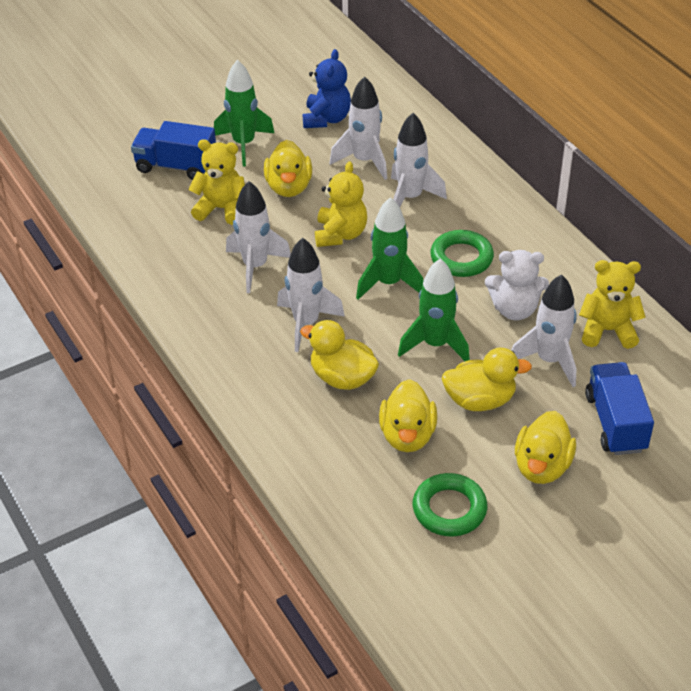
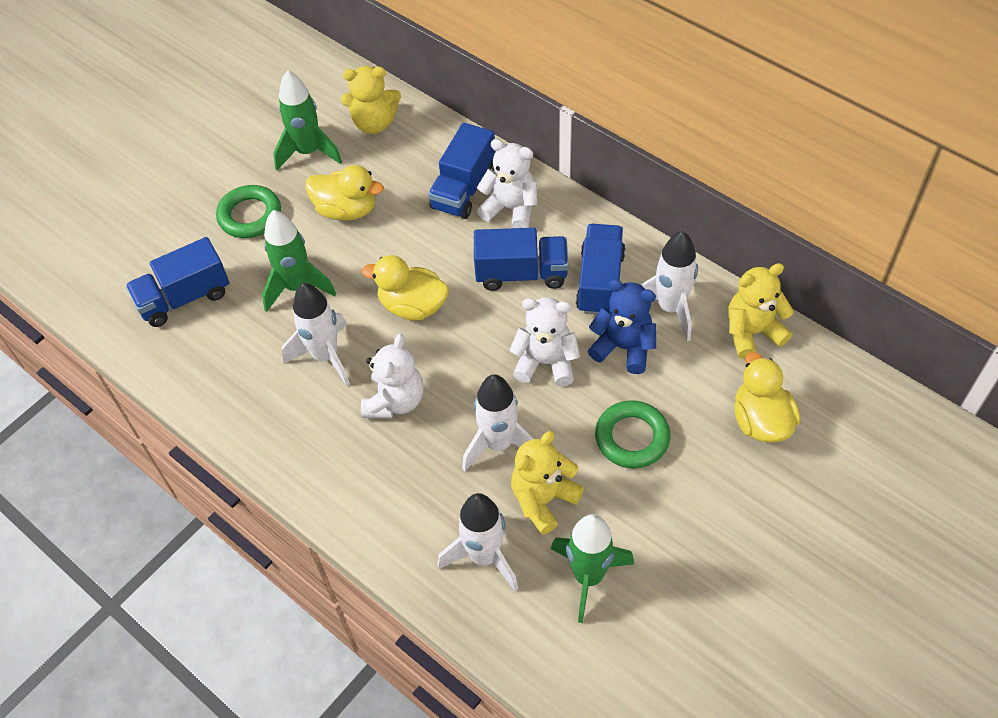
blue truck: [131,121,216,180] [585,362,654,455] = 2 -> [126,237,229,327] [428,123,496,219] [474,228,568,291] [576,224,626,315] = 4
white rocket: [226,181,291,293] [277,238,345,352] [330,76,387,180] [391,113,447,207] [512,274,577,387] = 5 -> [282,283,350,386] [438,493,519,591] [462,374,534,471] [641,231,698,341] = 4
white teddy bear: [485,250,549,321] = 1 -> [361,334,424,418] [477,139,538,228] [509,297,580,386] = 3
yellow duck: [264,140,312,197] [300,320,379,390] [379,379,437,452] [442,348,532,411] [515,411,576,484] = 5 -> [305,165,384,221] [362,255,449,321] [734,352,800,443] = 3

